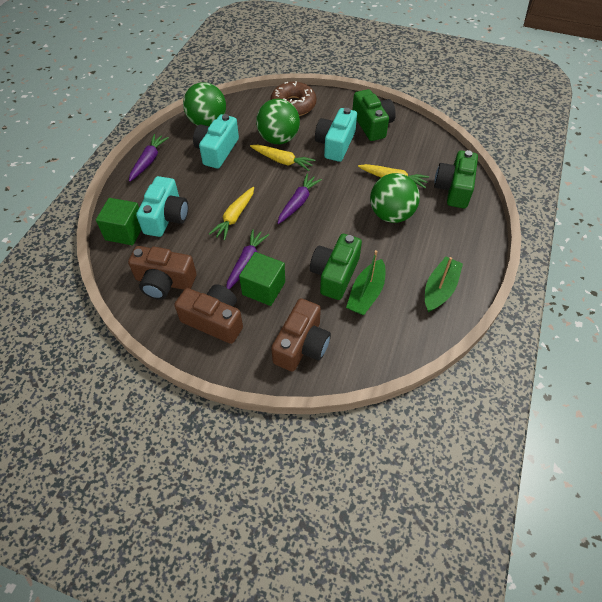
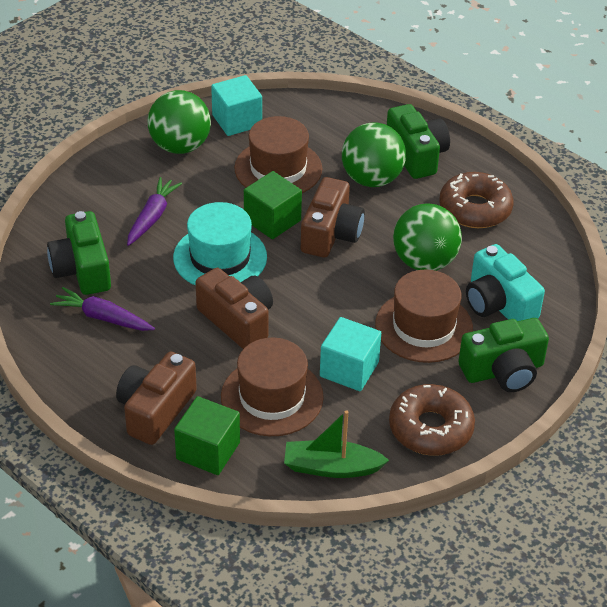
brown donut: [270,81,316,116] = 1 -> [389,384,475,456] [439,172,514,228] = 2
brown hat: none = 0 -> [221,338,324,436] [234,116,322,193] [375,270,473,363] = 3
green boat: [346,250,385,315] [425,257,463,312] = 2 -> [284,410,389,478] = 1
purple carrot: [129,134,169,182] [226,229,269,289] [277,173,322,224] = 3 -> [50,287,155,331] [127,177,182,246] = 2
turquoise camera: [136,176,188,237] [193,114,239,169] [315,108,357,162] = 3 -> [466,244,545,321] = 1
turquoise cube: none = 0 -> [211,75,262,136] [320,317,381,391] = 2
turquoise hat: none = 0 -> [173,202,267,286] = 1
yellow carrot: [209,187,254,240] [250,145,315,171] [358,164,429,188] = 3 -> none = 0

